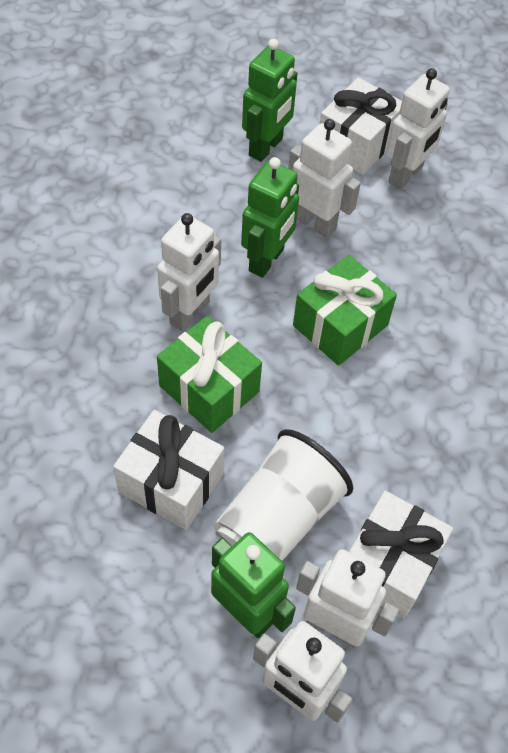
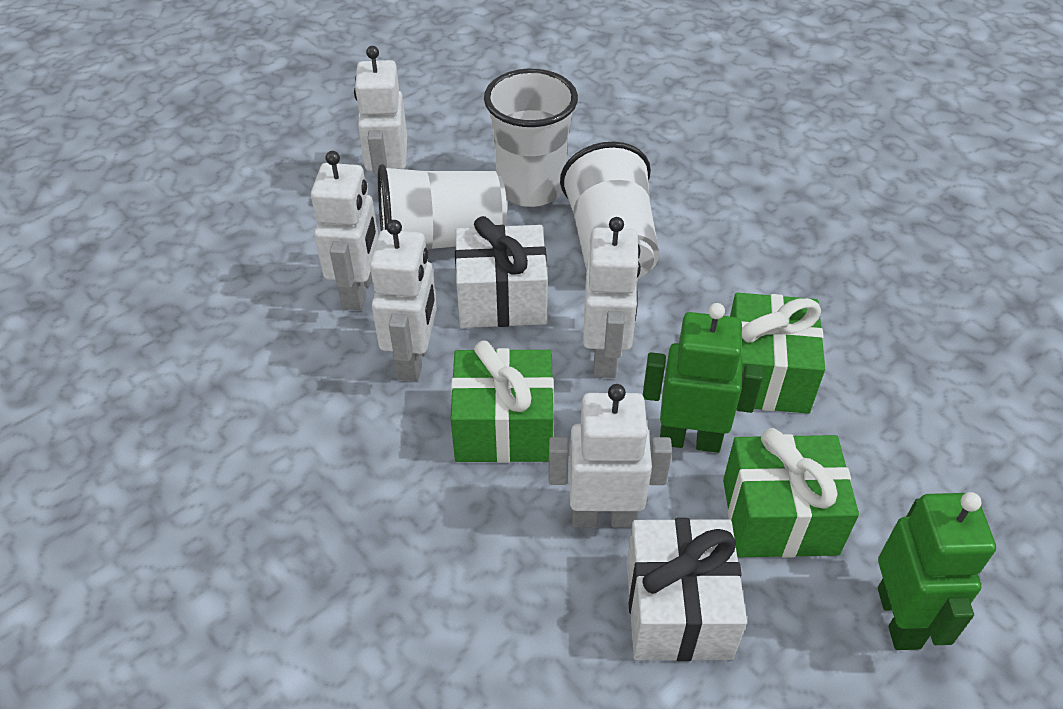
green gift: [157,316,262,433] [293,255,397,366] = 2 -> [451,340,554,463] [723,428,859,558] [730,293,825,414] = 3
green robot: [211,532,296,638] [241,157,299,278] [242,39,298,162] = 3 -> [643,303,763,453] [878,492,996,650] = 2
white cup: [215,429,353,561] = 1 -> [378,164,507,249] [484,69,578,207] [560,142,659,280] = 3
white gift: [113,410,224,530] [320,78,402,175] [349,491,453,619] = 3 -> [455,216,548,328] [627,518,747,661] = 2

